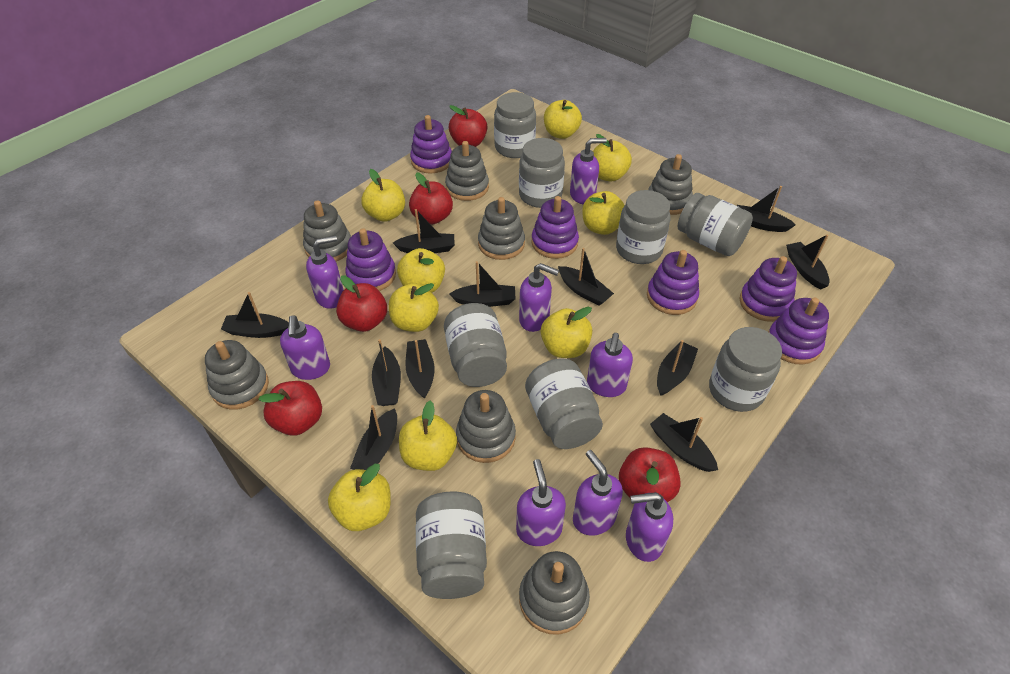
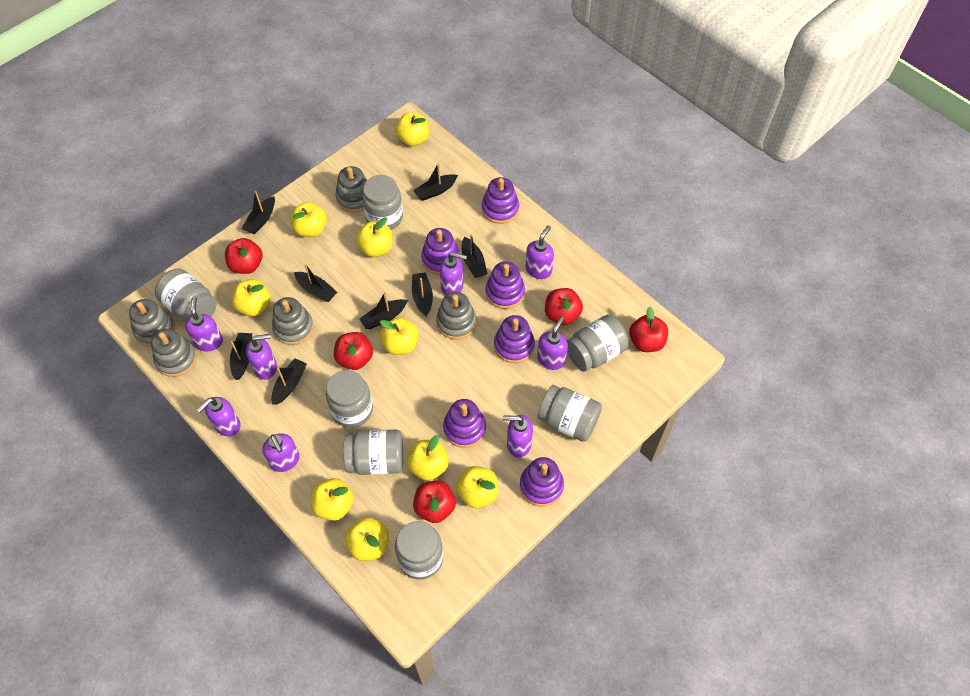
black boat: [221,292,289,338] [350,405,397,470] [372,339,401,406] [393,209,455,253] [405,339,435,399] [450,261,516,307] [558,248,614,306] [650,413,718,472] [657,340,698,396] [737,186,796,232] [786,234,830,290] = 11 -> [230,333,252,380] [241,191,275,234] [271,358,307,405] [294,263,337,302] [359,292,408,329] [412,272,433,316] [413,162,458,201] [462,234,487,278] = 8
grey jar: [416,492,487,599] [444,303,507,387] [494,92,536,158] [519,138,565,208] [525,358,603,449] [616,190,671,264] [678,193,753,256] [709,327,782,412] = 8 -> [155,268,217,322] [326,370,373,428] [343,430,403,475] [362,175,403,230] [395,521,443,579] [537,385,602,442] [567,315,629,372] = 7
grey stacking toy: [205,340,269,410] [303,200,351,261] [445,141,489,201] [456,390,516,463] [478,197,525,260] [519,551,590,635] [648,154,693,215] = 7 -> [129,299,175,347] [151,329,197,377] [272,297,314,345] [335,166,367,213] [436,292,476,340] = 5

